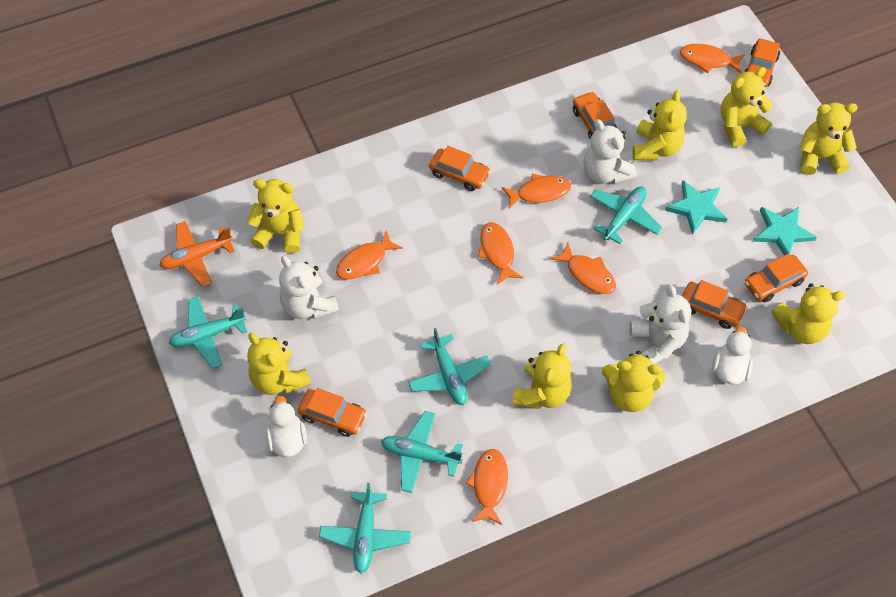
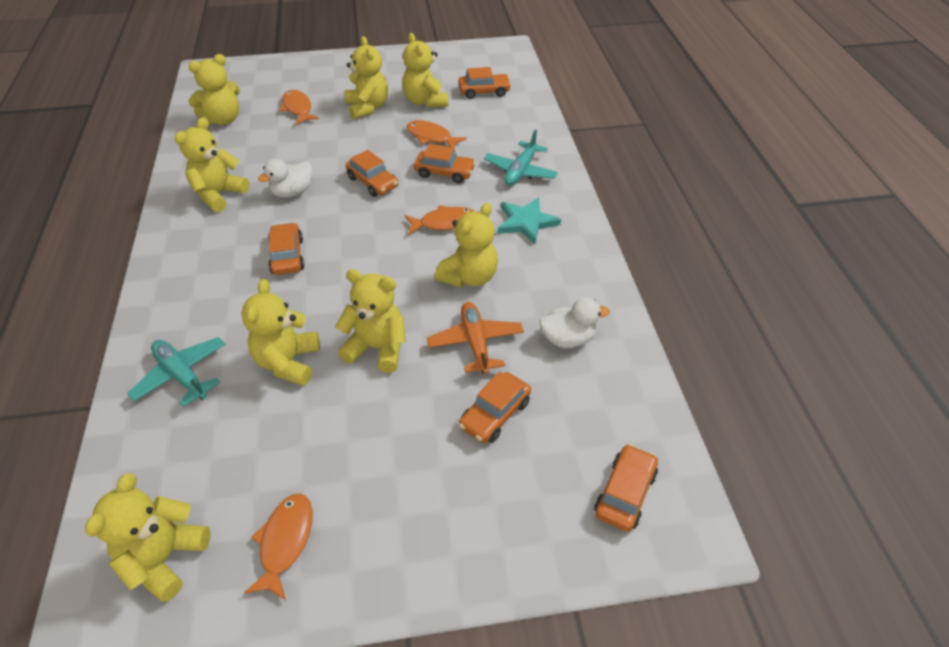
orange fish: [336,231,403,280] [465,449,508,525] [478,223,523,284] [501,174,571,208] [550,243,616,294] [680,44,745,73] = 6 -> [244,493,313,600] [280,90,319,125] [405,205,474,235] [407,120,467,147] = 4
turquoise plane: [169,296,247,368] [319,483,411,573] [381,411,463,493] [408,328,491,405] [590,186,662,244] = 5 -> [127,337,225,407] [484,129,558,186] = 2
turquoise star: [665,180,728,235] [753,207,817,255] = 2 -> [498,197,561,244] = 1
white teddy bear: [279,256,339,319] [584,119,637,184] [629,285,691,364] = 3 -> none = 0

